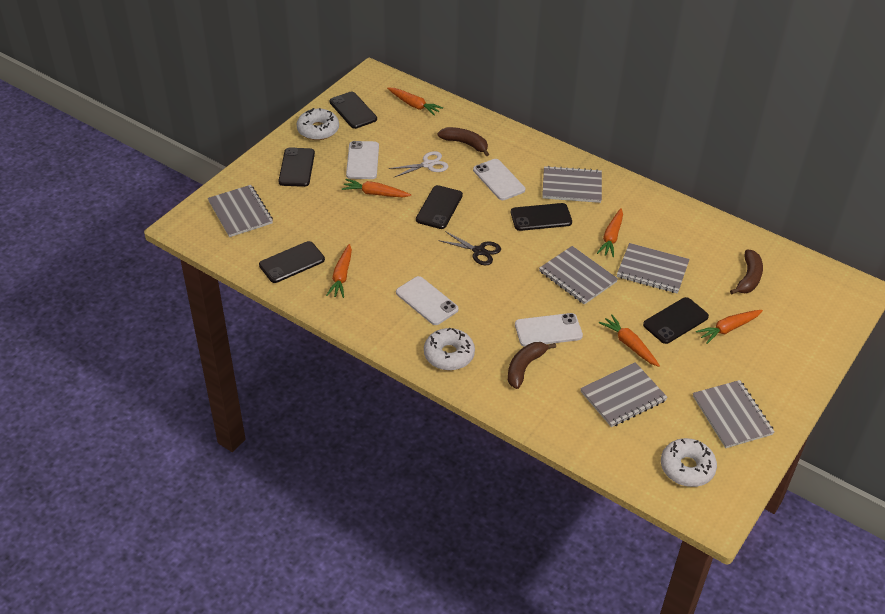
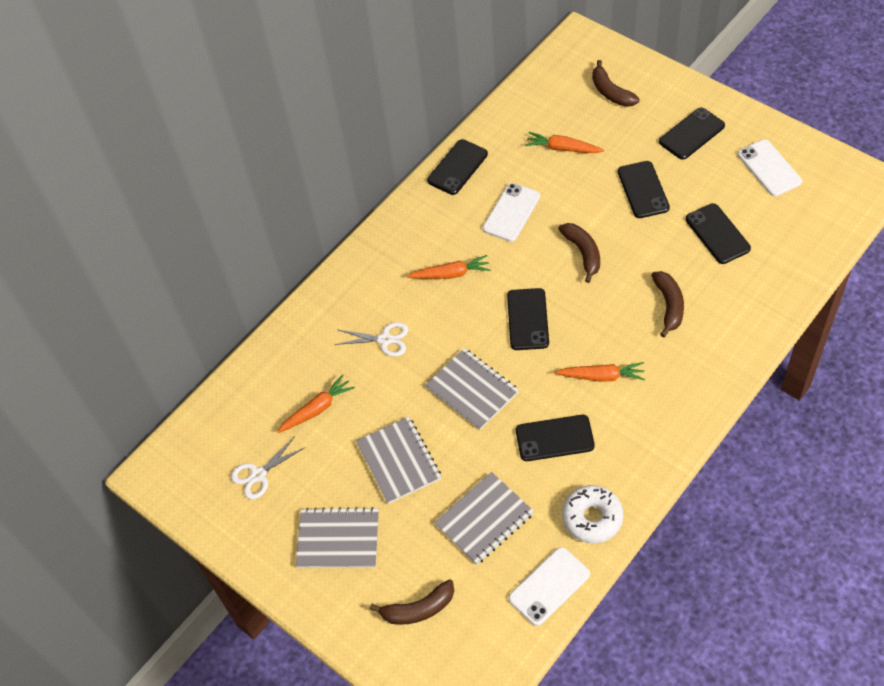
black scissors: [438,231,501,266] = 1 -> none = 0
brown banana: [437,127,489,156] [508,342,556,389] [730,249,763,294] = 3 -> [370,579,454,625] [558,223,600,283] [592,60,640,107] [651,271,684,337] = 4
grey notebook: [208,185,273,237] [539,246,618,305] [542,166,602,203] [580,362,668,427] [617,243,690,294] [693,380,775,448] = 6 -> [296,507,379,568] [356,417,441,504] [425,348,519,430] [434,472,534,565] = 4
orange carrot: [326,244,352,298] [342,179,411,197] [387,88,443,116] [597,208,623,257] [599,314,660,367] [696,310,763,344] = 6 -> [277,374,355,433] [407,255,491,279] [525,132,604,153] [555,362,645,382] = 4
white donut: [297,108,339,140] [424,328,475,370] [661,438,717,487] = 3 -> [562,485,623,543] = 1
white phone: [346,141,379,179] [396,276,459,325] [473,159,525,200] [515,313,583,347] = 4 -> [483,183,540,242] [509,547,590,626] [738,139,802,196] = 3
white scissors: [389,151,448,178] = 1 -> [231,436,304,499] [335,322,408,357] = 2

